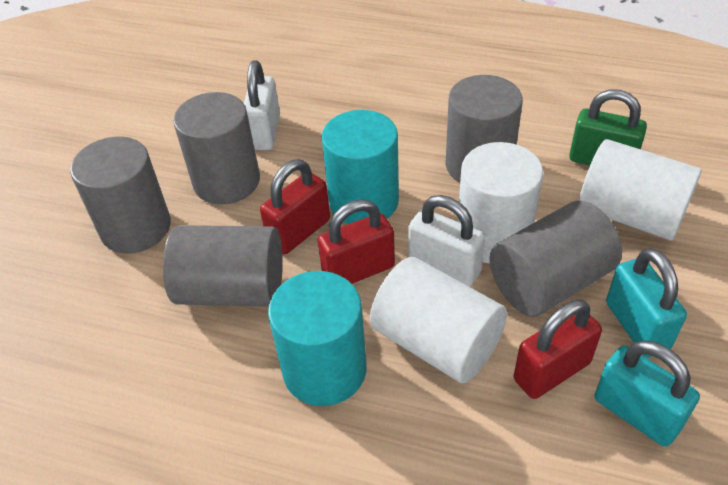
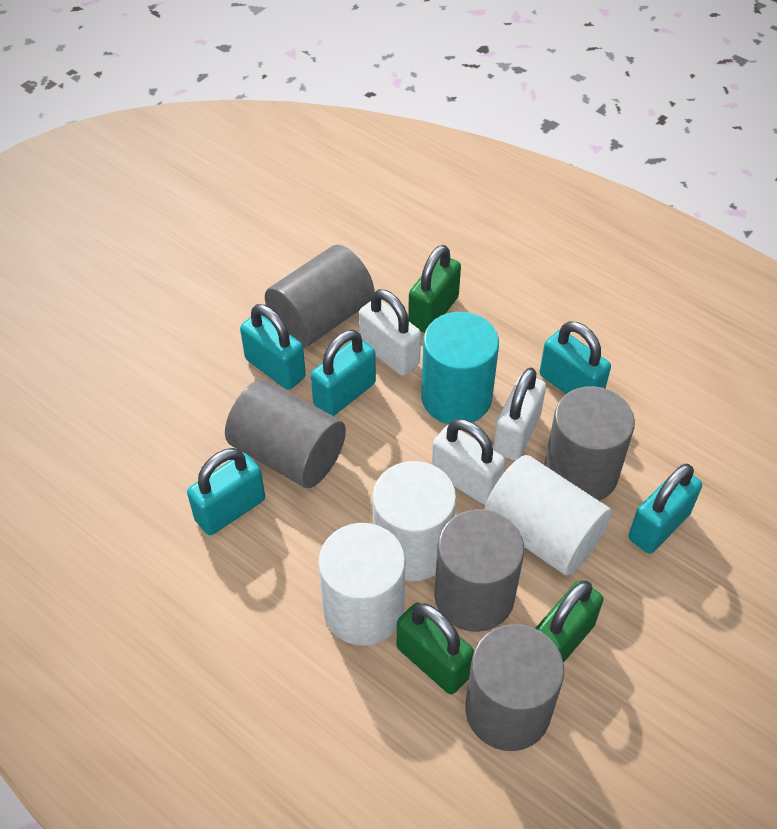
green padlock: [569,89,647,165] = 1 -> [397,603,474,694] [408,245,461,333] [535,580,603,663] = 3
red padlock: [260,159,330,255] [318,199,395,284] [514,300,602,399] = 3 -> none = 0
turquoise cylinder: [268,271,367,406] [322,110,399,224] = 2 -> [421,312,499,424] = 1
turquoise padlock: [595,340,700,447] [606,248,687,357] = 2 -> [187,448,265,535] [240,304,306,390] [311,330,376,416] [540,321,611,394] [628,464,702,554] = 5
white padlock: [244,60,280,150] [408,195,485,287] = 2 -> [359,289,421,376] [432,419,505,505] [493,367,546,461] = 3

